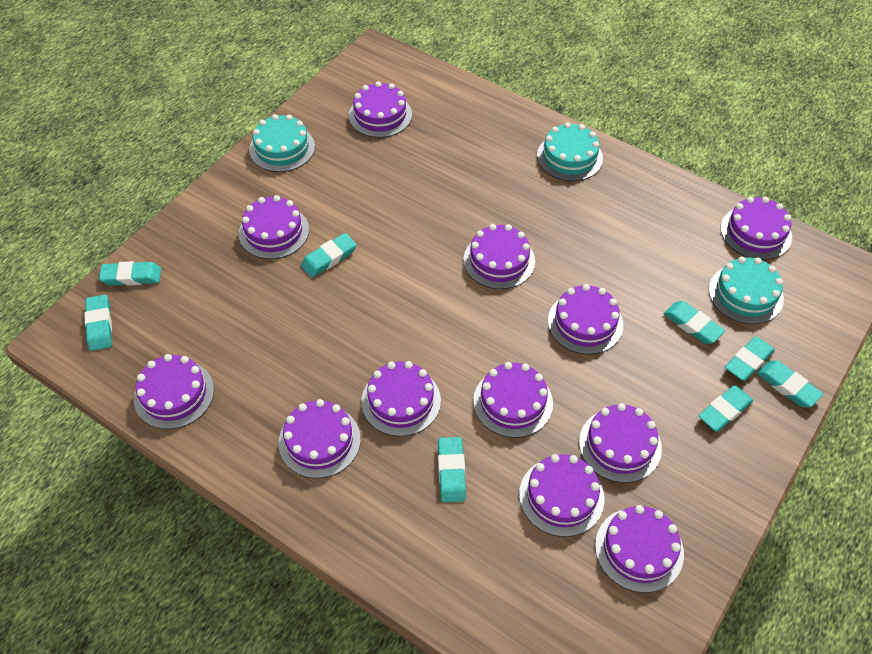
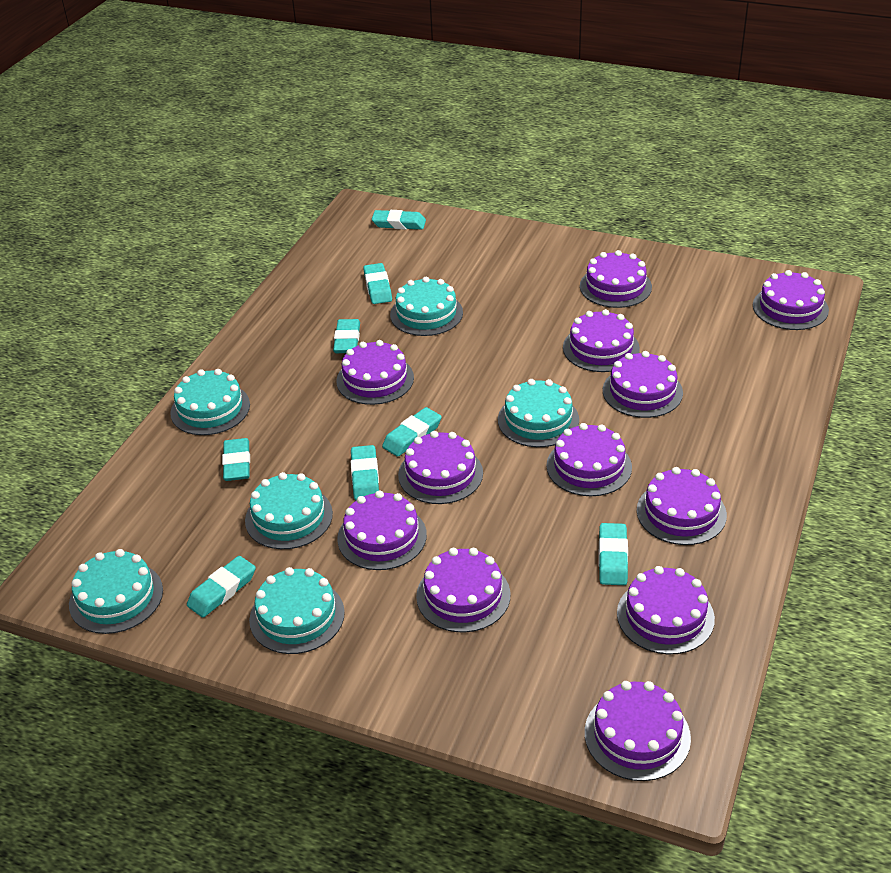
turquoise cake: [249,114,315,172] [537,122,603,181] [709,256,784,324] = 3 -> [69,549,163,634] [170,369,250,435] [245,472,333,549] [249,567,345,654] [390,277,463,336] [498,379,579,447] = 6

